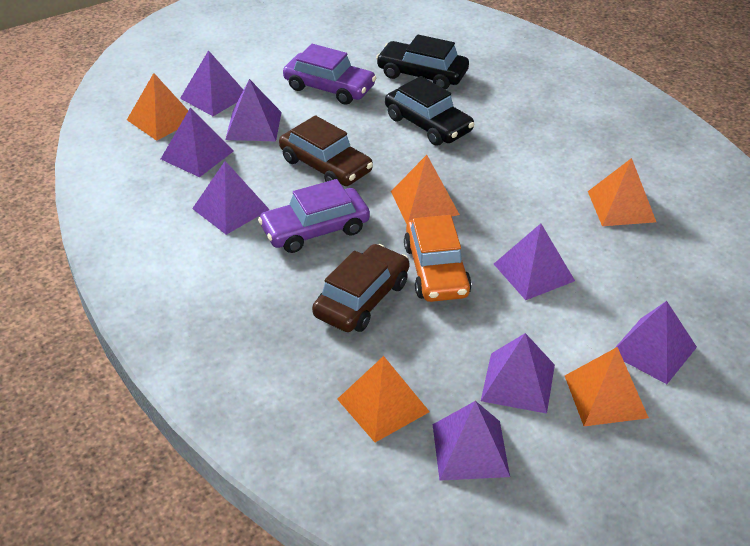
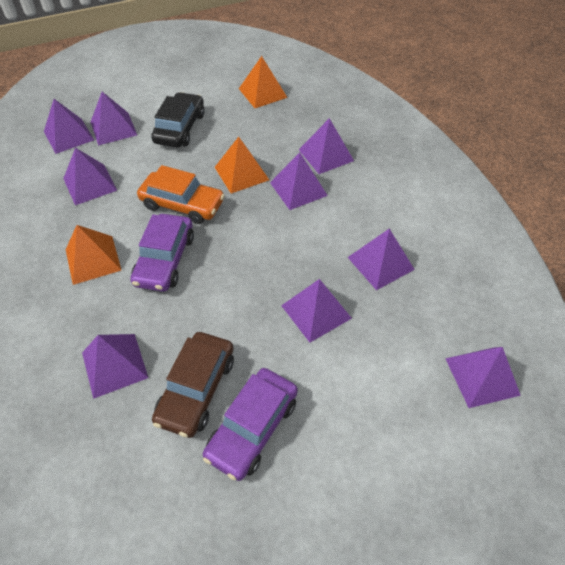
black car: [376,34,469,89] [385,76,474,146] = 2 -> [151,92,204,148] = 1
brown car: [279,115,373,186] [312,244,409,332] = 2 -> [152,332,234,438] = 1
orange pyramid: [127,73,188,141] [337,356,430,442] [391,155,460,224] [565,347,649,426] [588,158,656,226] = 5 -> [66,225,122,285] [215,137,269,194] [239,56,288,108] = 3
purple pyramid: [161,107,233,177] [180,50,243,116] [192,161,270,235] [225,79,282,141] [433,401,510,481] [481,333,555,414] [494,224,575,300] [615,301,697,384] = 8 -> [44,99,94,154] [63,148,117,205] [82,334,148,399] [90,92,137,146] [270,153,328,210] [281,279,352,342] [299,118,354,174] [348,229,415,290] [445,347,521,408] = 9

